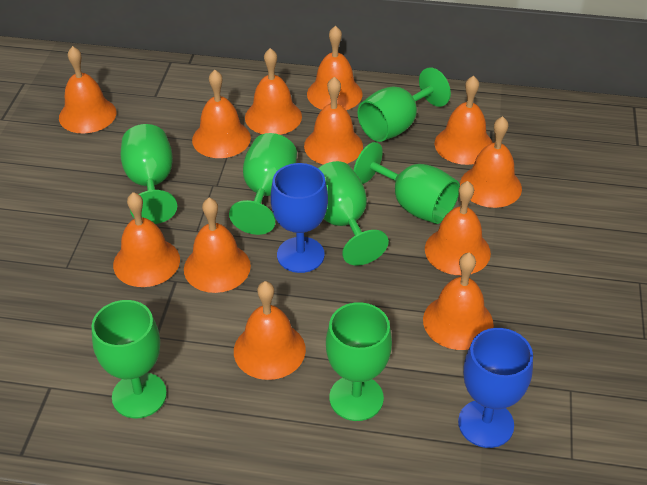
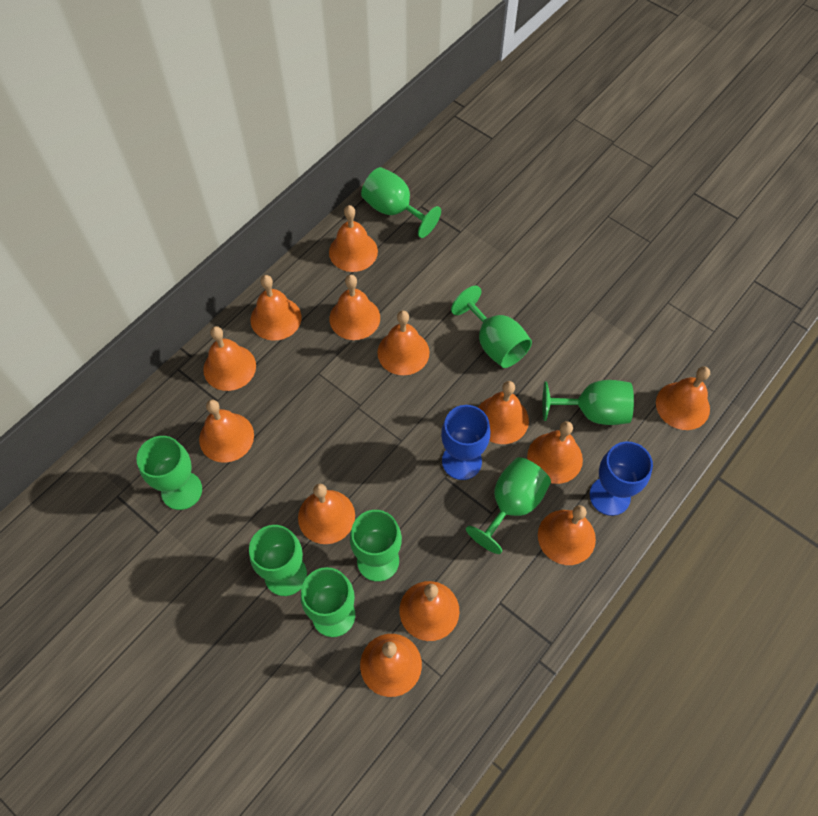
green goblet: [92,300,167,418] [120,124,177,224] [229,133,297,235] [318,161,389,266] [326,302,392,421] [354,142,460,224] [358,67,451,142] = 7 -> [136,436,202,510] [249,525,307,596] [301,567,355,637] [350,510,402,582] [361,167,441,238] [451,286,532,368] [466,457,551,554] [542,380,634,425] = 8
orange bell: [59,46,116,134] [113,192,180,287] [184,198,251,293] [192,70,251,158] [234,281,306,380] [245,48,302,135] [304,77,363,165] [307,26,363,110] [423,253,494,350] [425,181,491,275] [435,76,493,165] [460,116,522,208] = 12 -> [199,400,254,463] [203,326,256,391] [251,275,301,341] [298,484,355,544] [329,205,378,272] [330,275,380,340] [360,634,422,697] [377,310,429,375] [399,581,460,641] [478,381,529,444] [527,421,583,484] [538,505,596,565] [656,366,710,430] = 13

